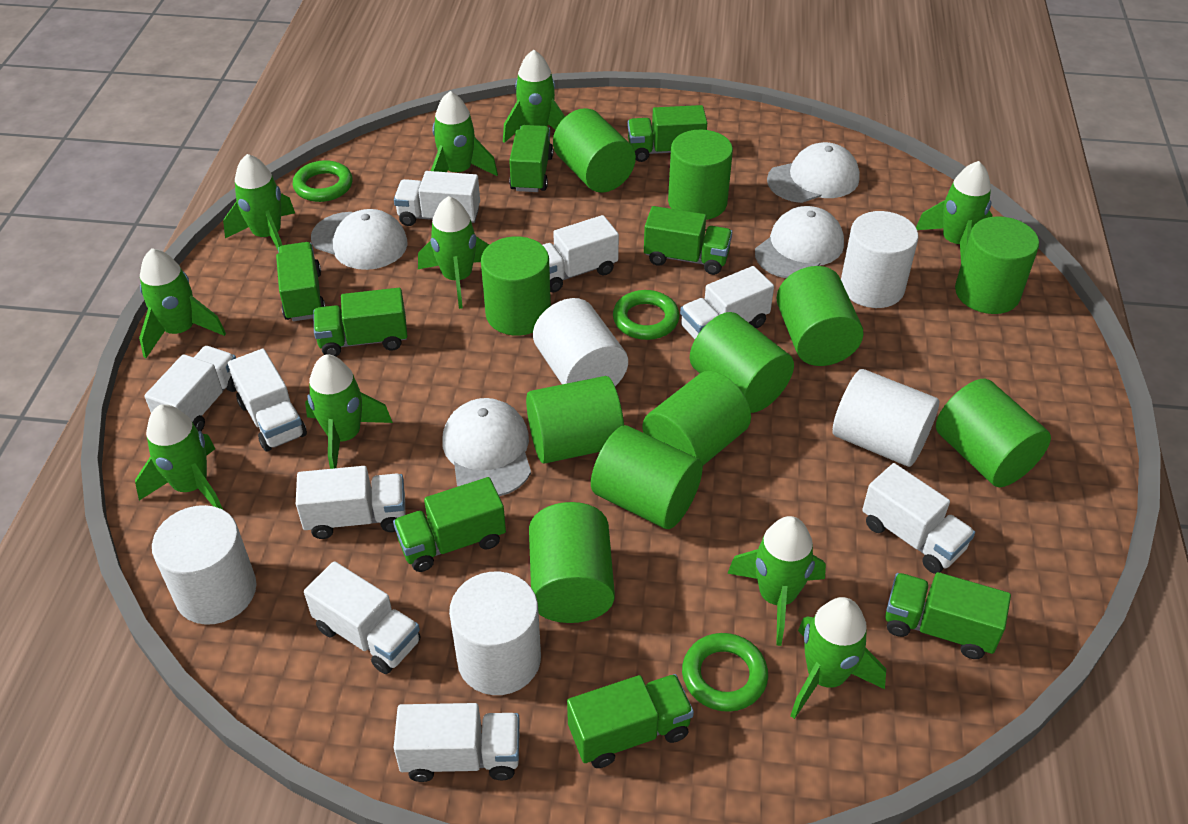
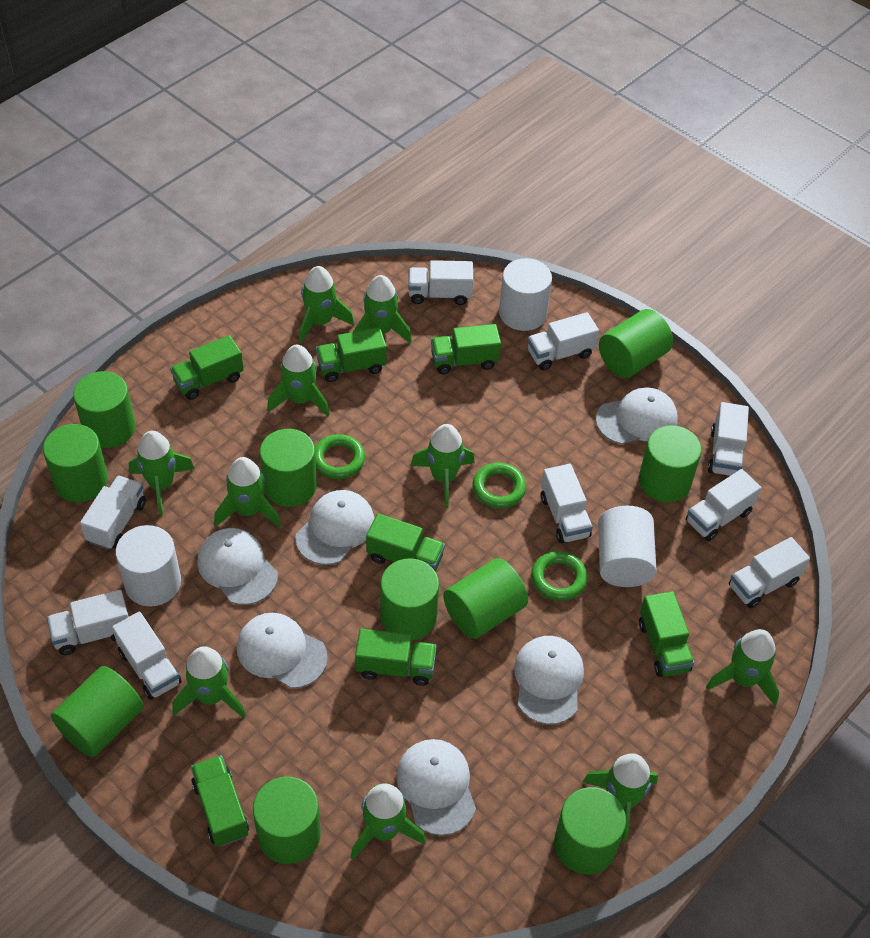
green cylinder: [481,236,551,336] [526,376,624,464] [529,502,615,623] [553,108,636,193] [591,425,703,529] [642,371,751,465] [668,130,733,220] [690,312,794,413] [776,266,864,366] [936,379,1051,487] [955,216,1039,314] = 11 -> [43,424,108,502] [51,666,144,757] [73,371,135,448] [253,776,321,864] [260,429,317,507] [380,558,439,640] [443,558,528,639] [554,787,626,874] [599,309,673,378] [639,425,702,503] = 10
green truck: [276,242,325,321] [313,288,407,357] [393,477,506,572] [509,125,553,192] [567,674,694,768] [628,105,707,162] [644,206,732,275] [885,572,1011,659] = 8 -> [170,335,244,400] [191,755,249,847] [316,327,387,382] [355,629,437,686] [366,513,445,572] [431,324,501,374] [639,591,695,677] = 7
white cap: [311,209,408,270] [442,398,531,496] [755,206,844,278] [767,142,860,203] = 4 -> [197,528,278,605] [237,613,328,689] [295,490,374,565] [396,739,476,836] [514,636,584,725] [596,387,677,444] = 6
white cylinder: [152,505,257,625] [449,572,541,695] [533,298,628,386] [832,369,939,467] [841,211,918,308] = 5 -> [115,525,181,607] [499,258,552,331] [598,506,657,587] = 3

